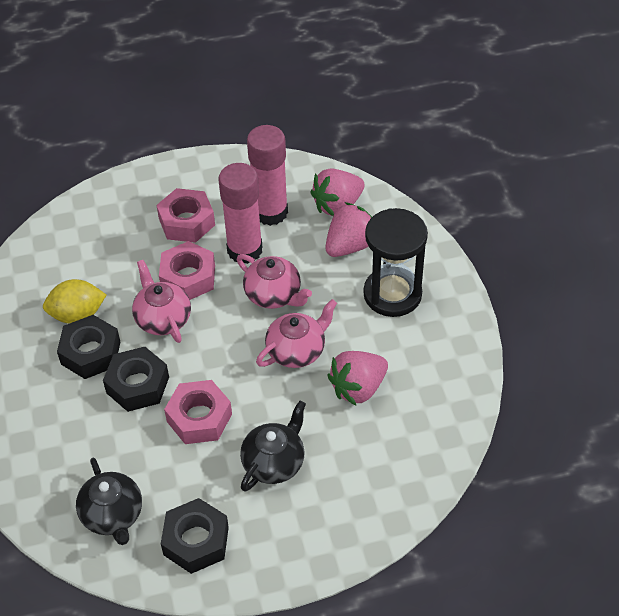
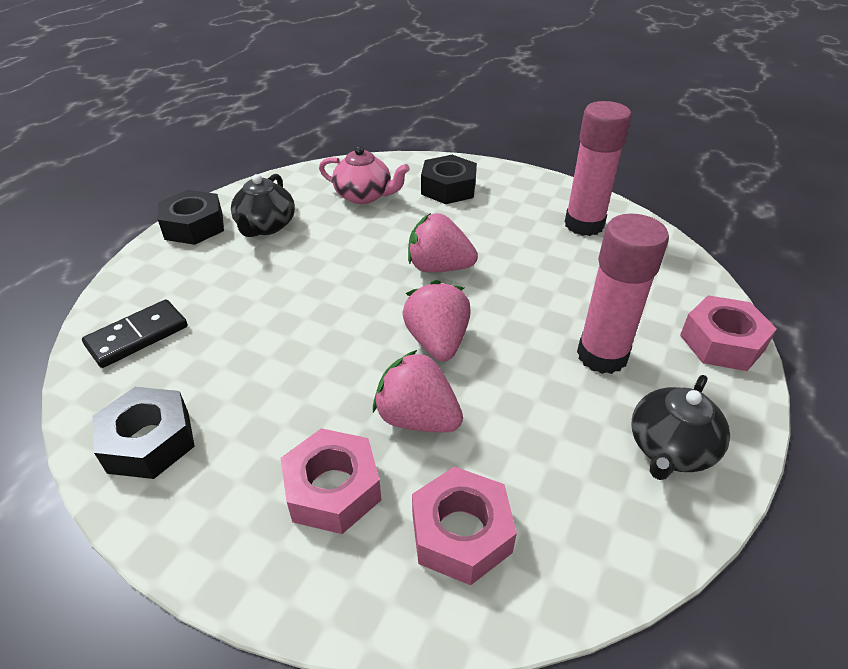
black domino: none = 0 -> [82,299,188,368] = 1
black hourglass: [363,208,428,317] = 1 -> none = 0
pink teapot: [132,260,191,343] [237,254,312,309] [256,299,337,368] = 3 -> [319,146,410,204] = 1
yellow lemon: [43,279,106,324] = 1 -> none = 0

